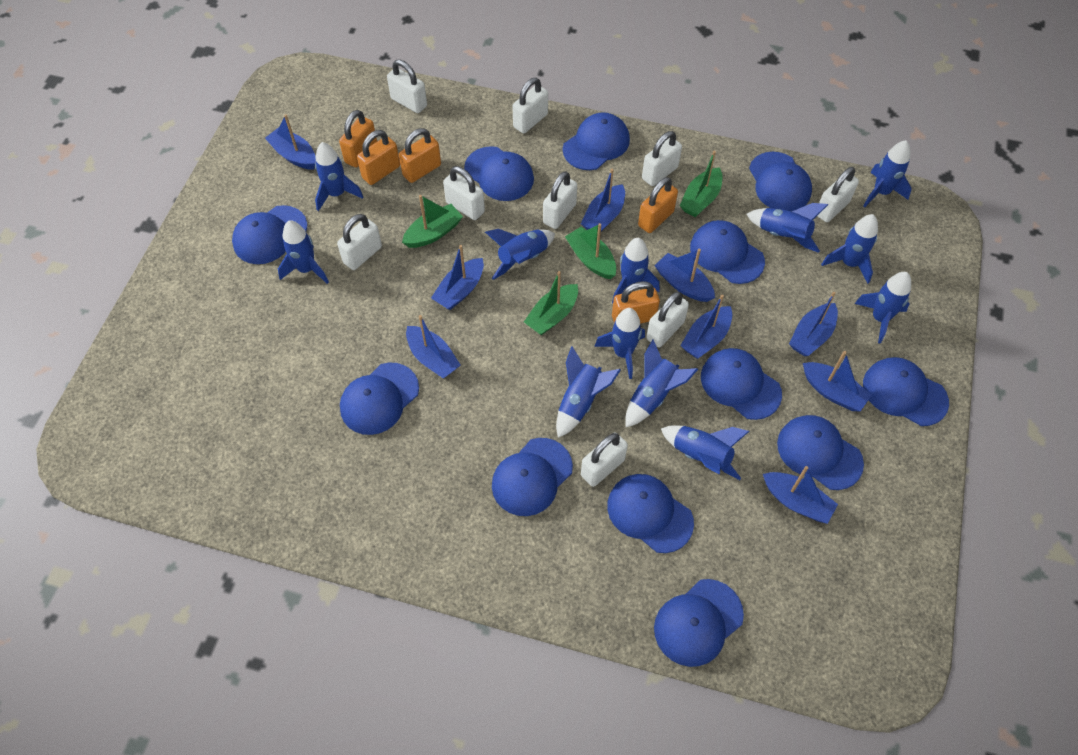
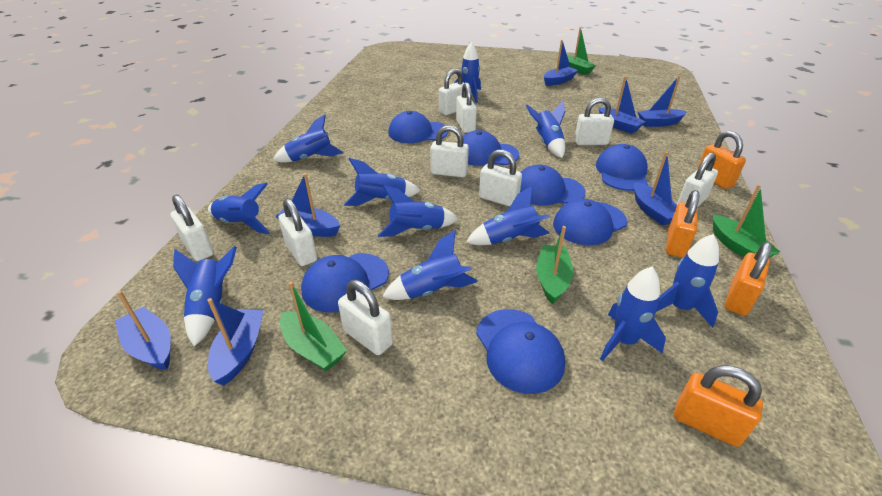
blue boat: [265,114,316,170] [406,315,461,379] [431,245,484,310] [581,169,625,231] [654,249,715,302] [680,295,732,359] [763,466,838,524] [789,292,838,356] [803,351,872,411] = 9 -> [115,291,171,370] [207,298,264,386] [275,173,340,237] [544,40,578,86] [598,76,646,134] [634,152,677,226] [638,75,687,127] = 7
blue cap: [232,205,307,264] [340,363,419,435] [464,146,534,201] [492,438,573,516] [563,112,630,170] [607,474,694,553] [654,579,744,667] [690,220,765,284] [701,348,782,420] [749,152,812,211] [777,415,864,490] [863,357,949,426] = 12 -> [301,253,389,313] [388,111,448,143] [463,130,519,166] [476,309,565,394] [520,165,585,206] [553,199,627,245] [596,144,648,191] = 7
blue rocket: [278,220,329,284] [315,142,363,211] [485,229,555,280] [556,346,621,438] [594,308,645,379] [612,238,660,304] [625,339,698,427] [661,425,750,480] [747,203,828,253] [821,214,878,283] [854,272,911,344] [864,140,912,207] = 12 -> [173,246,237,346] [208,183,270,234] [273,114,343,163] [344,158,420,206] [378,185,458,237] [382,231,478,300] [454,42,481,103] [466,186,550,245] [526,101,565,158] [600,267,666,361] [656,234,719,328] = 11
orange padlock: [339,110,377,167] [357,130,400,185] [399,128,441,183] [612,281,660,324] [638,177,678,233] = 5 -> [666,190,699,258] [674,366,763,447] [697,131,746,189] [725,242,772,316] = 4

